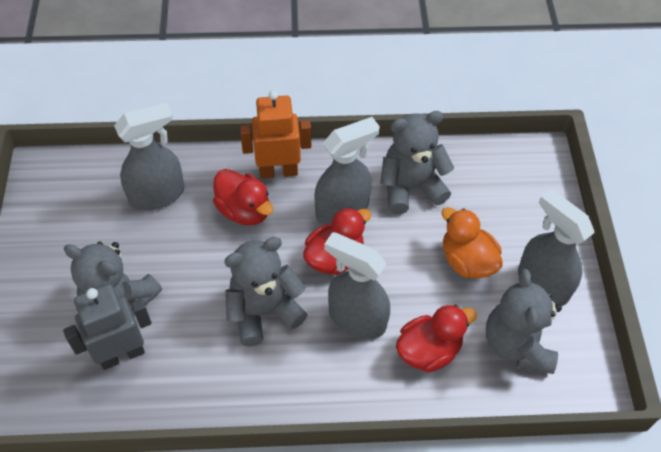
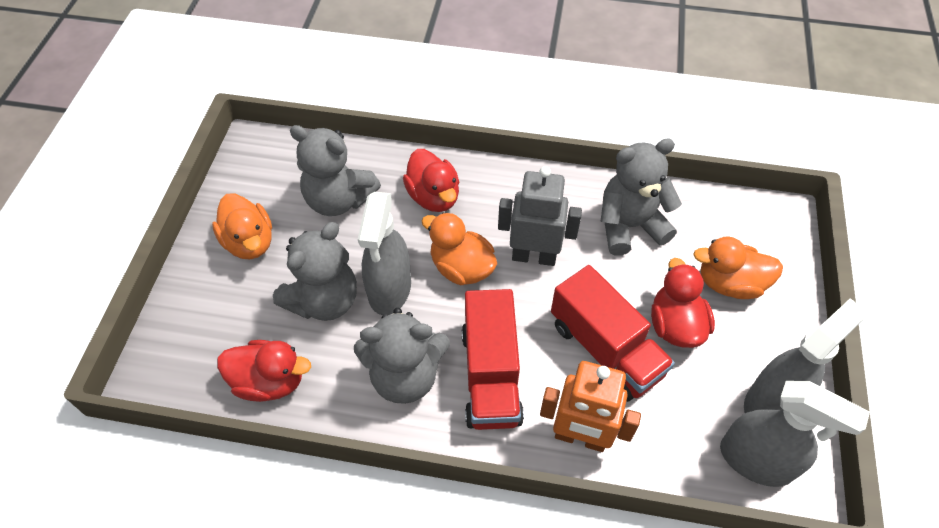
grey spray bottle: [114,103,184,211] [315,117,380,225] [324,232,390,339] [518,189,595,306] = 4 -> [358,192,411,315] [720,381,870,487] [744,298,866,413] = 3
orange duck: [442,207,503,278] = 1 -> [212,193,272,259] [422,212,497,285] [693,236,783,299] = 3
red truck: none = 0 -> [462,289,524,430] [551,265,675,402] = 2

